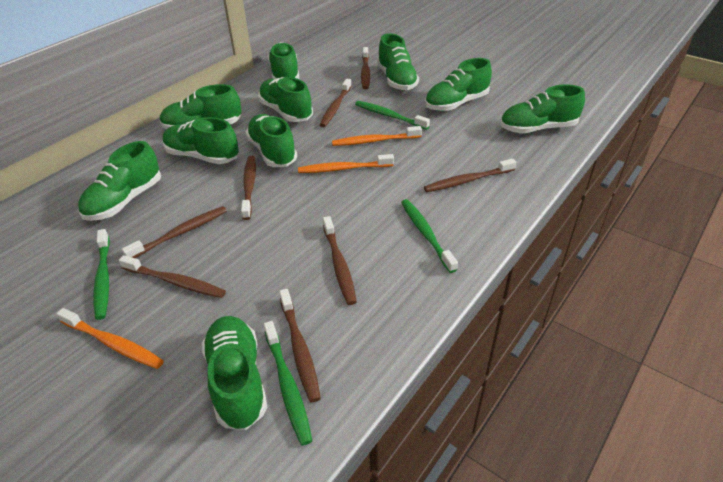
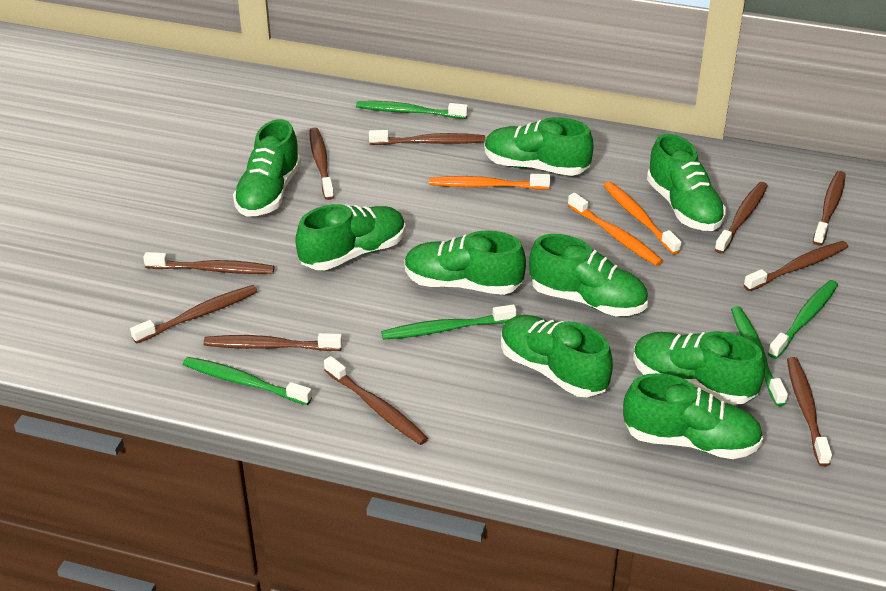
brown toothbrush: [119,255,226,298] [122,206,227,258] [241,156,256,220] [279,289,321,402] [320,79,352,127] [323,216,357,305] [361,47,370,89] [424,159,516,192] = 8 -> [130,285,258,344] [143,252,275,274] [203,333,342,351] [309,128,334,200] [324,356,428,445] [369,130,485,145] [714,182,768,254] [744,241,848,291] [787,357,832,466] [813,171,846,246] = 10
green shoe: [78,141,161,221] [159,84,242,129] [163,117,239,164] [202,316,267,430] [246,114,297,167] [258,77,313,122] [268,42,299,79] [377,33,419,90] [425,58,492,111] [500,84,585,134] = 10 -> [233,119,301,217] [295,204,406,270] [404,230,526,295] [485,117,593,176] [501,315,613,397] [529,234,648,317] [623,373,763,459] [633,331,765,405] [647,134,726,231] = 9
green toothbrush: [94,229,110,320] [264,321,312,446] [355,101,430,130] [401,199,458,273] = 4 -> [183,357,312,405] [356,101,468,119] [381,304,517,340] [731,306,788,406] [768,280,838,359] = 5

